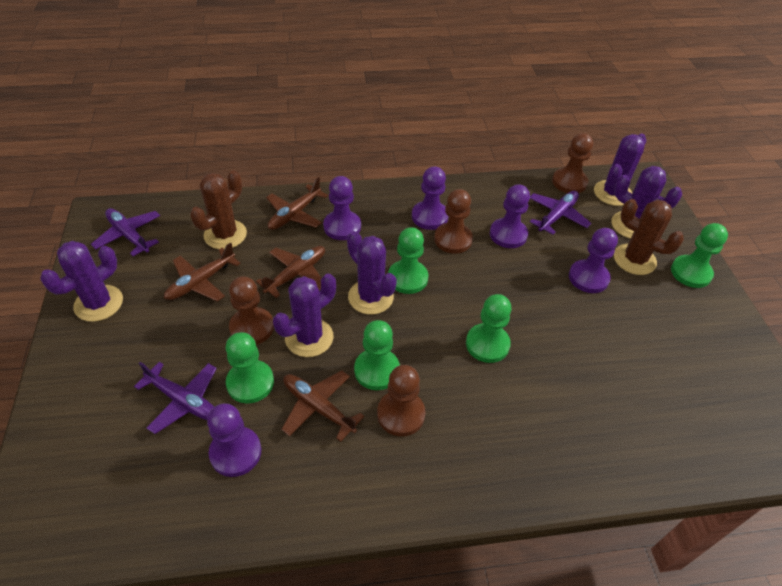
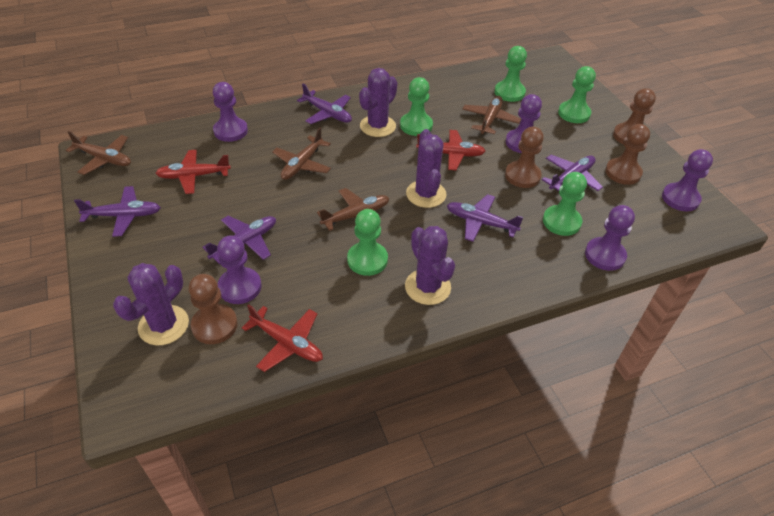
brown cactus: [190,171,247,249] [614,199,684,275] = 2 -> none = 0
purple cactus: [40,241,123,322] [273,274,336,357] [347,231,397,315] [594,134,646,206] [611,166,682,239] = 5 -> [113,263,189,345] [359,68,397,137] [405,226,455,305] [406,129,446,208] = 4
purple plane: [91,208,160,256] [134,362,217,434] [530,191,591,235] = 3 -> [74,186,161,237] [202,216,276,264] [297,84,352,124] [447,194,523,242] [542,155,603,191] = 5
red plane: none = 0 -> [156,150,231,194] [242,304,323,372] [416,130,485,170] = 3

